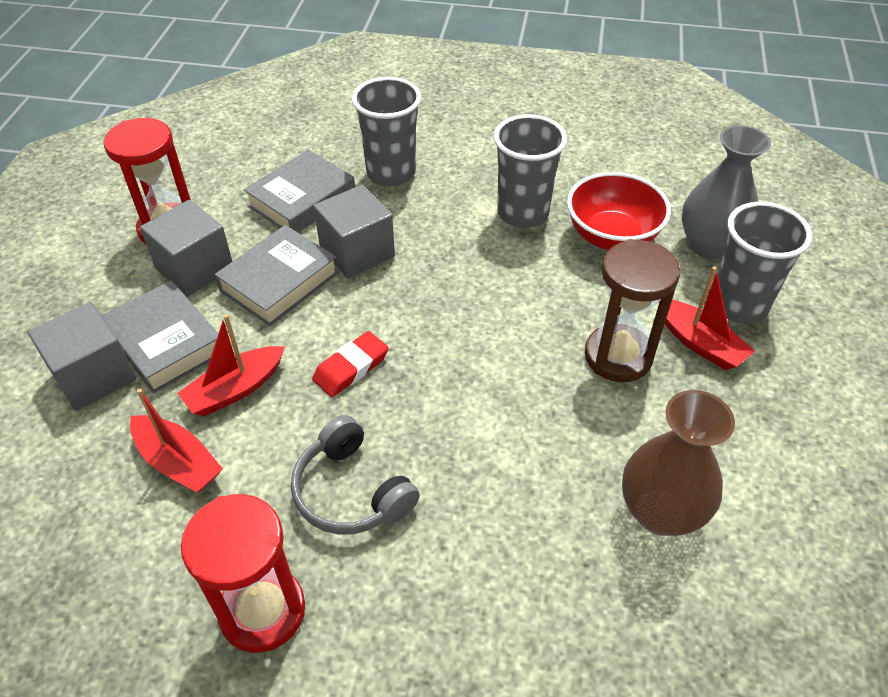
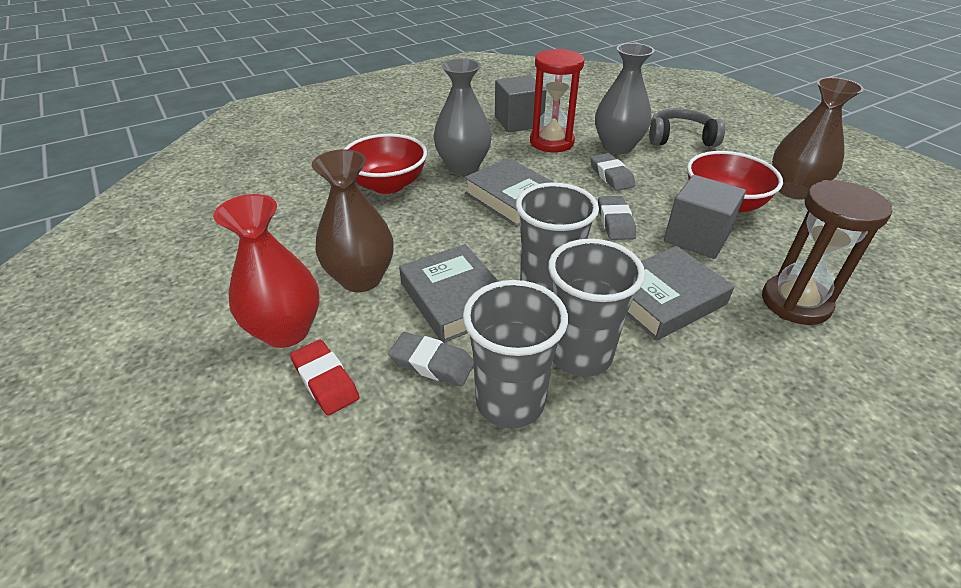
brown vase: [622,390,735,536] = 1 -> [312,149,394,292] [772,77,864,200] = 2
grey cube: [28,302,136,411] [140,200,232,296] [313,185,395,278] = 3 -> [495,75,547,132] [664,175,746,259] = 2
grey eraser: none = 0 -> [388,332,474,386] [590,153,636,191] [598,196,636,240] = 3
grey vase: [682,125,771,259] = 1 -> [433,58,492,175] [595,43,654,154] = 2
red boat: [130,389,223,493] [177,314,285,416] [665,266,755,370] = 3 -> none = 0
red bowl: [567,172,671,250] = 1 -> [344,134,427,194] [687,151,783,213] = 2
red hourglass: [104,118,191,244] [181,494,305,653] = 2 -> [530,49,585,152] = 1
red vase: none = 0 -> [213,194,320,348] = 1

